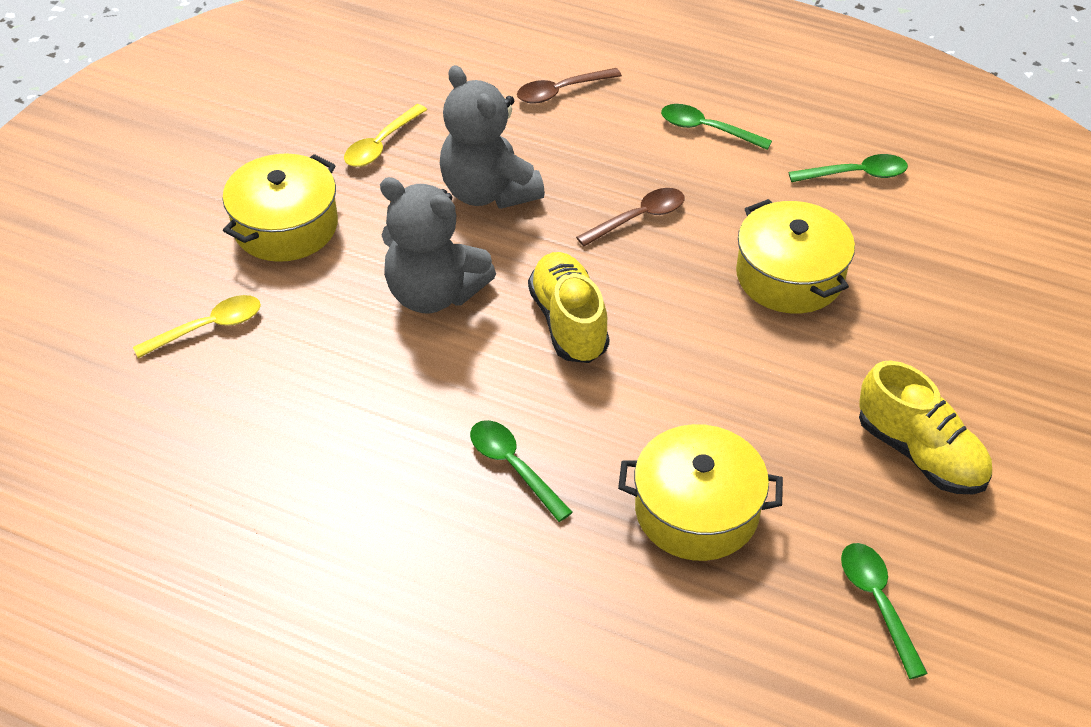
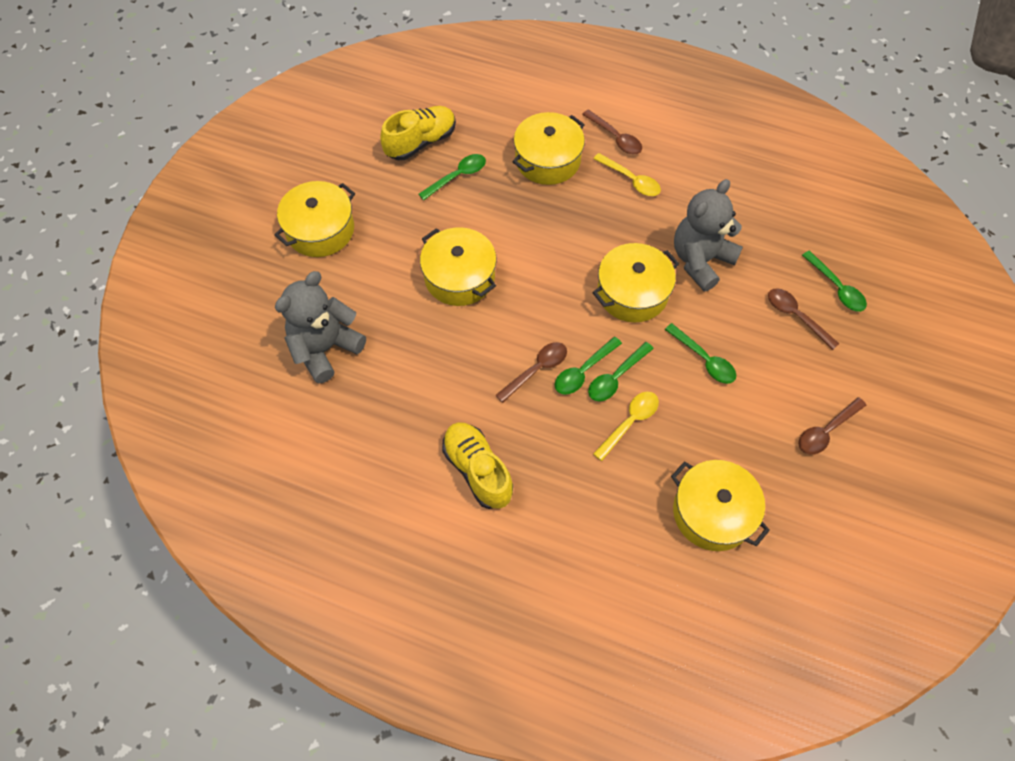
brown spoon: [517,68,622,104] [576,188,684,247] = 2 -> [495,342,567,403] [582,110,642,154] [768,288,839,350] [798,397,866,455] = 4
green spoon: [470,420,573,522] [661,104,772,150] [788,154,908,182] [841,543,928,679] = 4 -> [419,154,486,200] [555,337,622,395] [588,342,654,401] [665,323,736,384] [802,251,867,312] = 5
yellow pot: [223,154,338,262] [618,424,783,561] [736,199,855,313] = 3 -> [274,181,355,257] [420,227,497,306] [513,112,585,185] [593,243,679,323] [671,460,770,551] = 5

